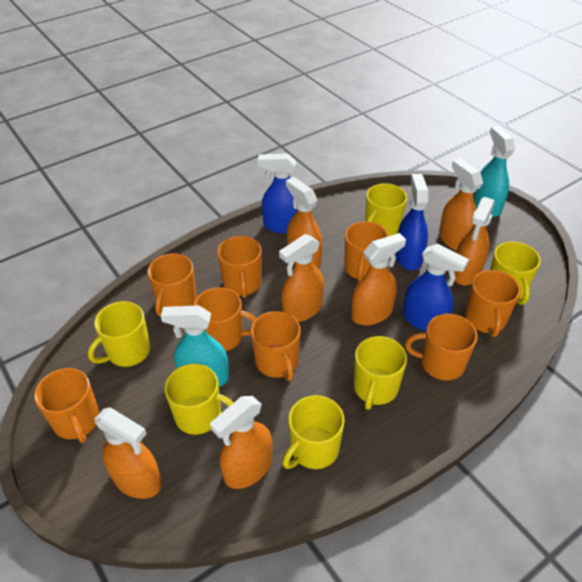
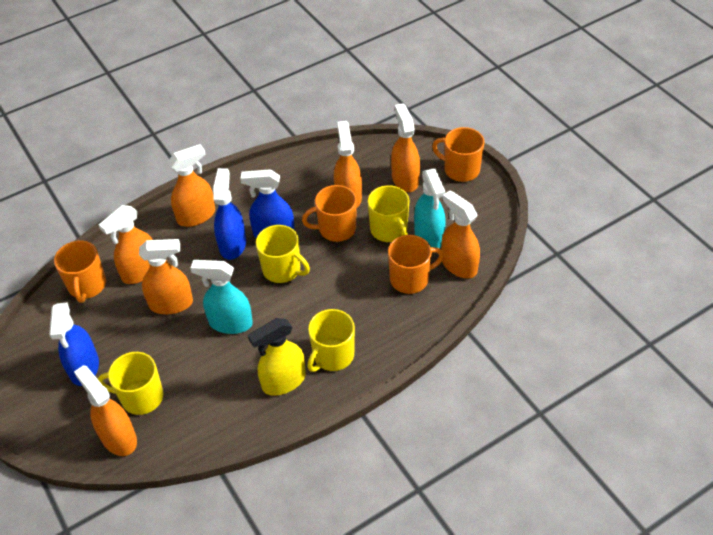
orange mug: [34,368,100,443] [147,253,197,317] [194,287,256,351] [217,236,262,298] [251,311,301,381] [344,221,388,281] [405,314,478,380] [465,270,521,337] = 8 -> [54,241,106,303] [302,185,357,242] [388,235,444,294] [432,127,484,182] = 4
yellow mug: [88,301,151,367] [164,364,234,435] [283,395,345,469] [354,336,407,410] [365,183,407,236] [490,242,541,305] = 6 -> [98,352,163,415] [256,225,310,283] [307,309,355,372] [368,185,409,242] = 4
yellow spray bottle: none = 0 -> [248,318,306,396] = 1

